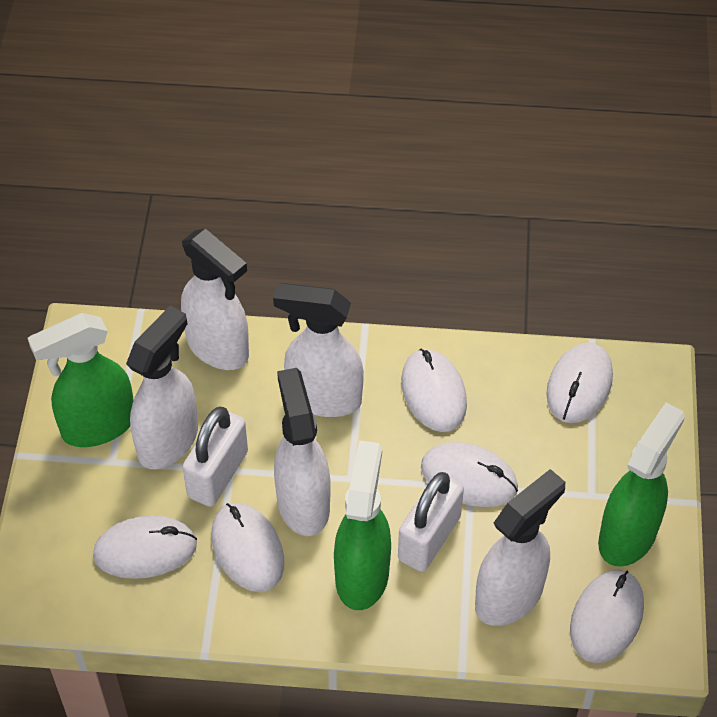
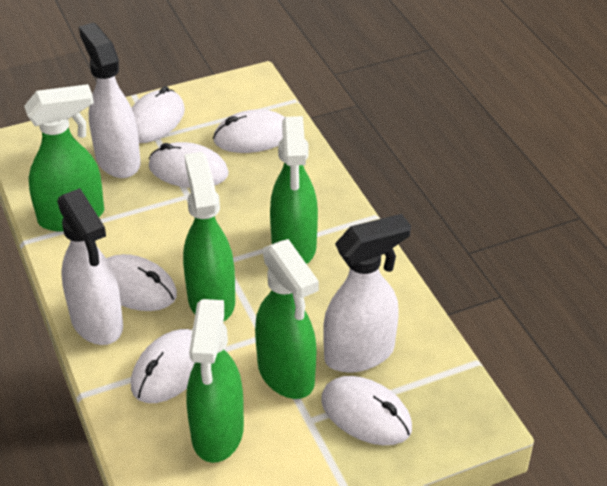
green spray bottle: [28,313,134,447] [334,440,391,610] [598,403,685,567] = 3 -> [24,84,104,232] [183,152,235,322] [186,299,244,463] [255,239,319,399] [270,116,318,264] = 5
white padlock: [182,407,248,507] [398,472,464,572] = 2 -> none = 0
white spray bottle: [126,306,198,469] [181,228,249,370] [273,283,364,417] [274,368,330,536] [475,469,565,626] = 5 -> [57,188,123,345] [79,23,140,178] [323,214,411,373] = 3

